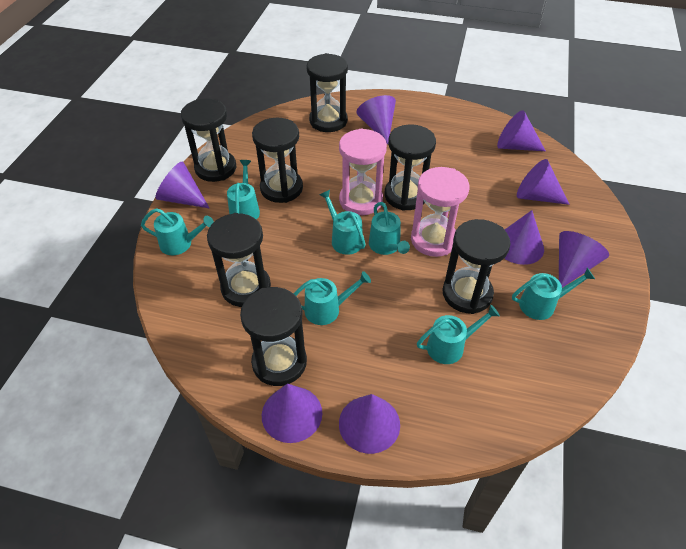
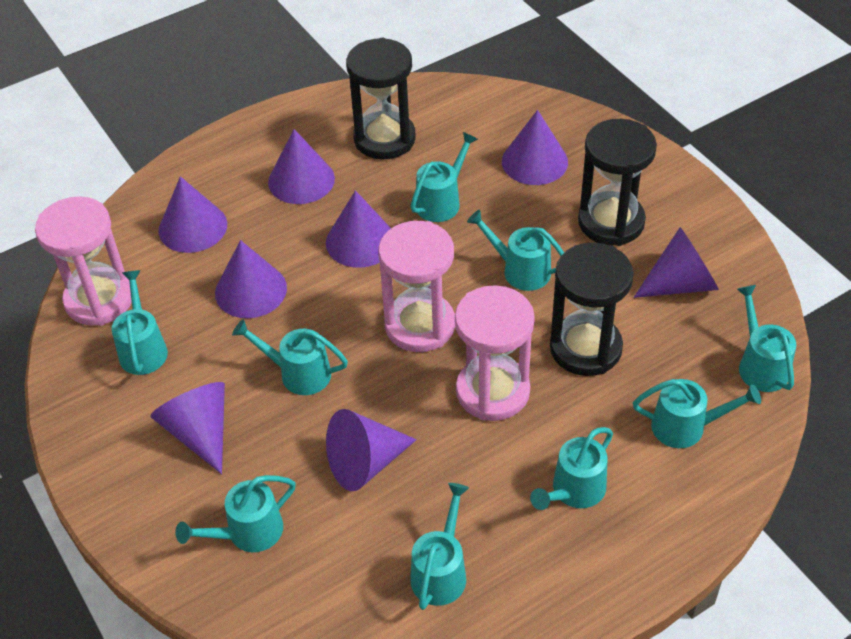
black hourglass: [181,98,236,182] [207,213,271,307] [240,287,307,386] [252,118,303,203] [306,53,348,132] [384,124,436,211] [442,219,511,314] = 7 -> [346,38,416,160] [550,242,634,376] [578,119,657,246] = 3
pink hourglass: [339,128,387,215] [411,167,469,257] = 2 -> [35,196,132,326] [378,221,455,352] [455,285,535,421] = 3
turquoise watering can: [141,208,214,255] [227,160,260,220] [294,271,371,325] [320,190,366,255] [369,202,410,255] [417,305,500,364] [512,268,595,320] = 7 -> [112,270,168,375] [175,475,296,552] [232,319,348,395] [410,132,478,222] [410,483,469,610] [467,210,564,291] [530,427,613,510] [633,379,761,448] [737,285,796,392] = 9

